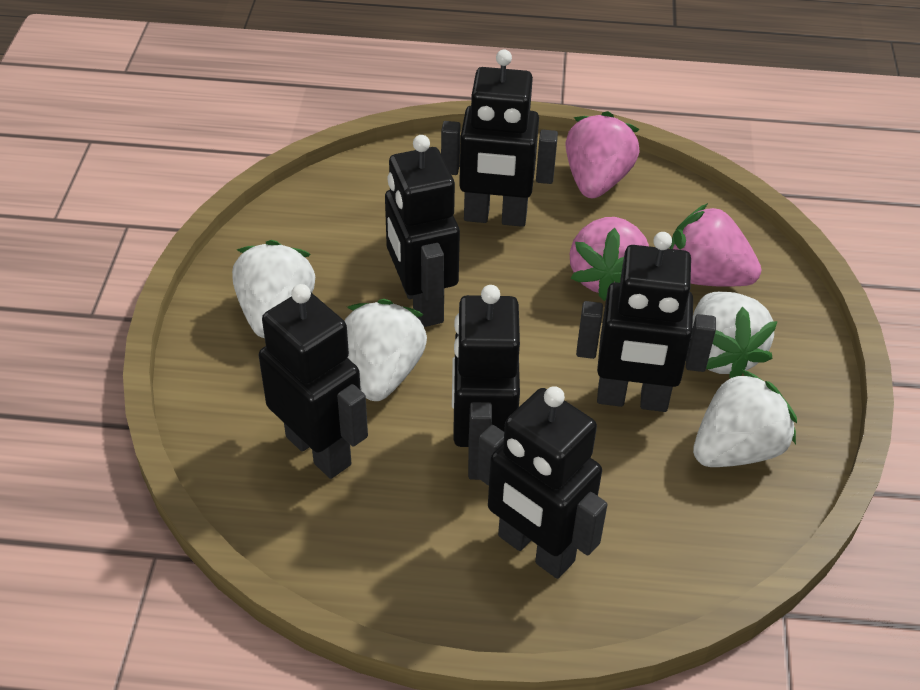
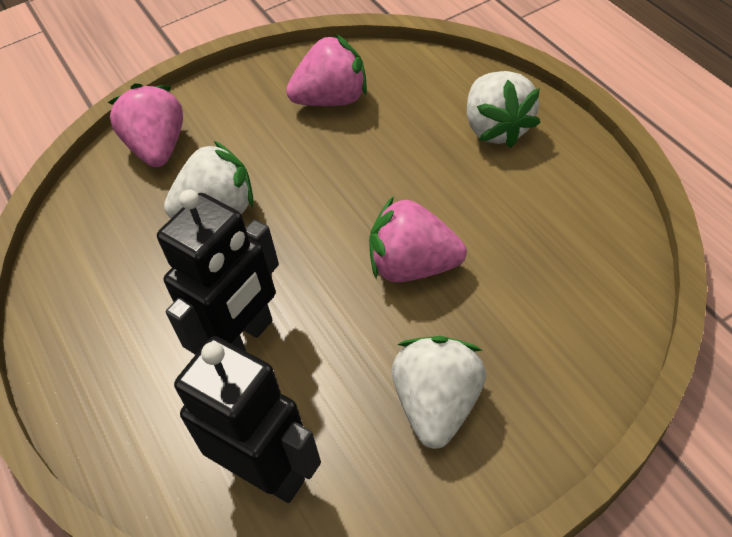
black robot: [259,284,368,479] [385,135,460,327] [441,50,558,227] [452,285,520,480] [477,386,608,579] [576,232,716,412] = 6 -> [157,189,279,355] [174,336,321,503] = 2
white strawberry: [232,240,315,338] [344,299,427,401] [692,292,778,378] [693,369,797,467] = 4 -> [164,140,253,218] [392,336,486,449] [467,71,541,148] = 3

